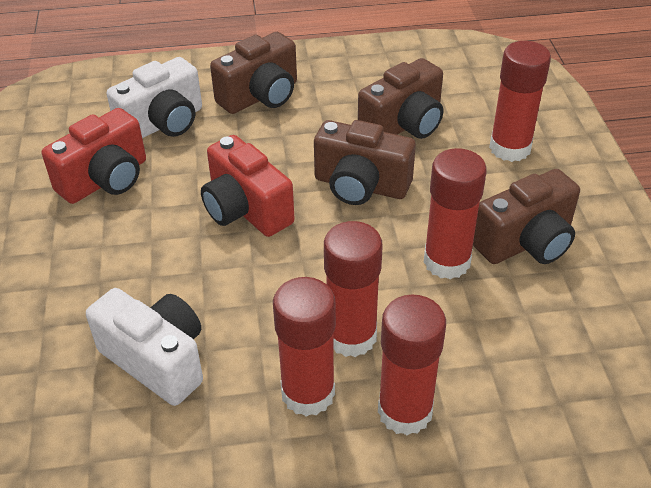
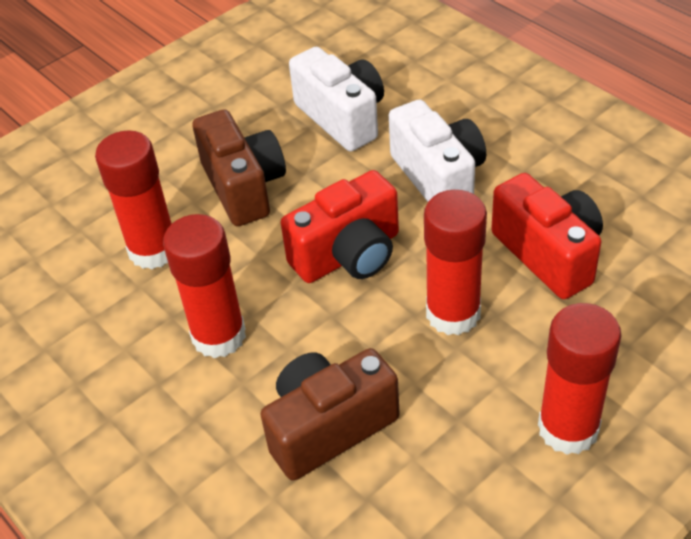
brown camera: [210,32,297,114] [314,120,416,205] [358,58,443,139] [473,169,580,264] = 4 -> [192,109,286,226] [260,348,400,481] = 2
red glue stick: [273,277,336,416] [324,221,383,357] [378,295,446,436] [423,148,487,279] [489,41,551,162] = 5 -> [95,131,171,269] [163,214,246,358] [424,190,487,335] [538,303,622,455] = 4

